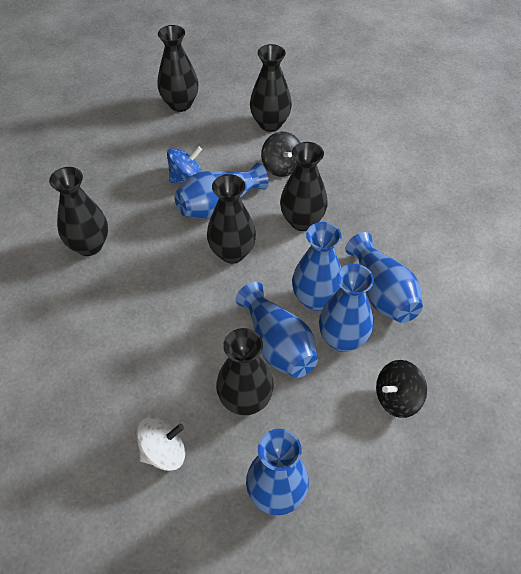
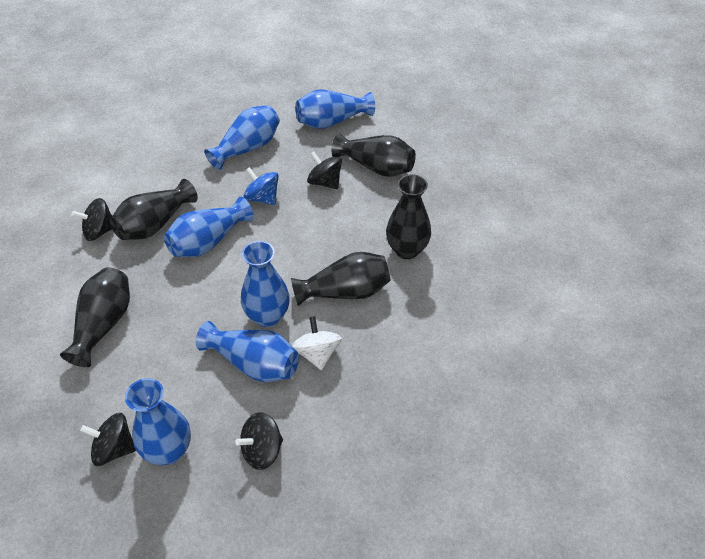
black spinning top: [261,132,300,177] [376,360,427,418] = 2 -> [72,198,112,241] [80,413,136,466] [235,412,283,470] [307,151,342,189] = 4
black vase: [49,167,108,256] [157,25,199,112] [207,174,256,264] [216,328,274,415] [250,44,292,132] [280,142,328,231] = 6 -> [60,267,130,367] [110,179,198,240] [291,252,390,306] [331,133,416,177] [386,174,431,259] = 5

